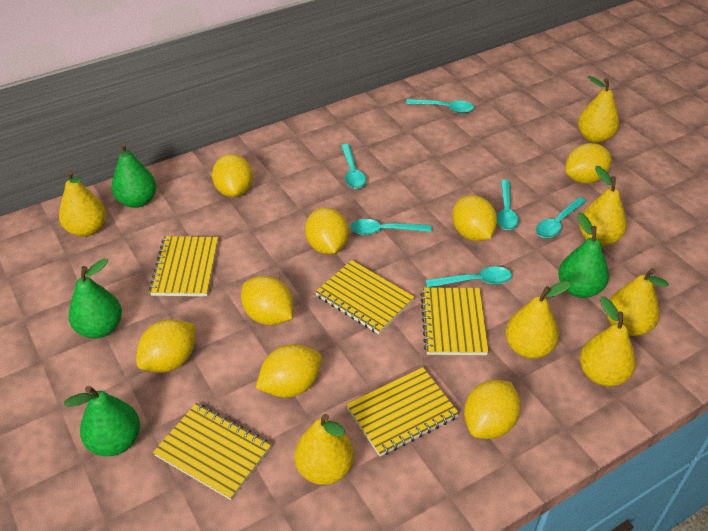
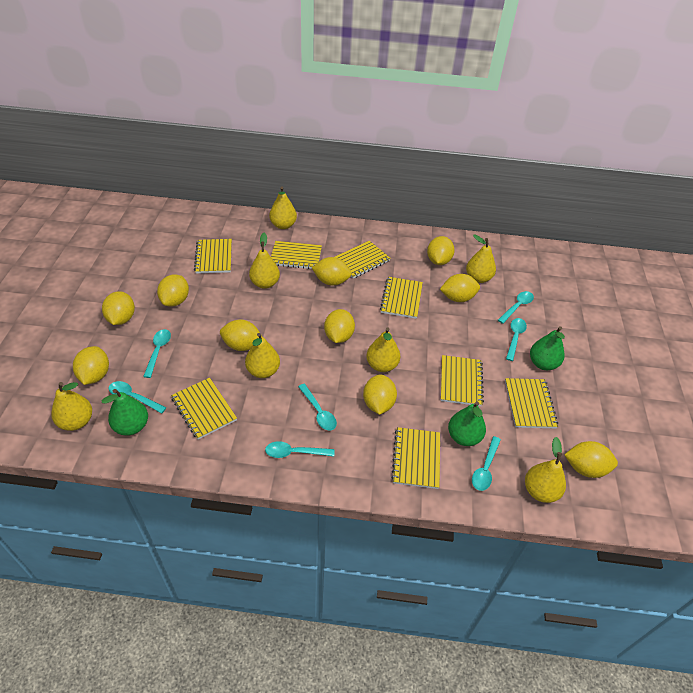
green pear: [64,386,140,456] [68,259,122,338] [111,143,156,208] [558,213,609,298] = 4 -> [101,389,148,436] [448,401,486,446] [530,326,565,370] = 3
turquoise spoon: [341,144,366,189] [350,219,432,235] [406,99,474,113] [425,266,512,288] [497,180,519,230] [536,197,586,238] = 6 -> [109,381,166,414] [143,329,171,378] [265,441,335,458] [298,384,337,431] [472,436,501,491] [498,291,534,324] [506,318,527,361] = 7
yellow lemon: [136,319,195,373] [212,154,253,197] [241,276,293,325] [256,344,322,398] [305,207,349,254] [452,195,497,241] [464,380,521,439] [565,143,611,184] = 8 -> [73,346,109,385] [102,291,135,325] [157,274,189,307] [220,320,262,351] [312,257,352,285] [324,309,355,343] [363,374,397,415] [427,236,455,265] [440,274,480,302] [564,441,618,478] = 10
yellow notebook: [149,236,218,296] [153,403,272,500] [315,260,414,334] [346,367,459,457] [420,287,489,355] = 5 -> [171,378,237,440] [194,239,232,274] [271,241,322,269] [335,241,391,279] [380,277,423,319] [391,427,440,489] [441,355,484,406] [505,378,558,429] = 8

